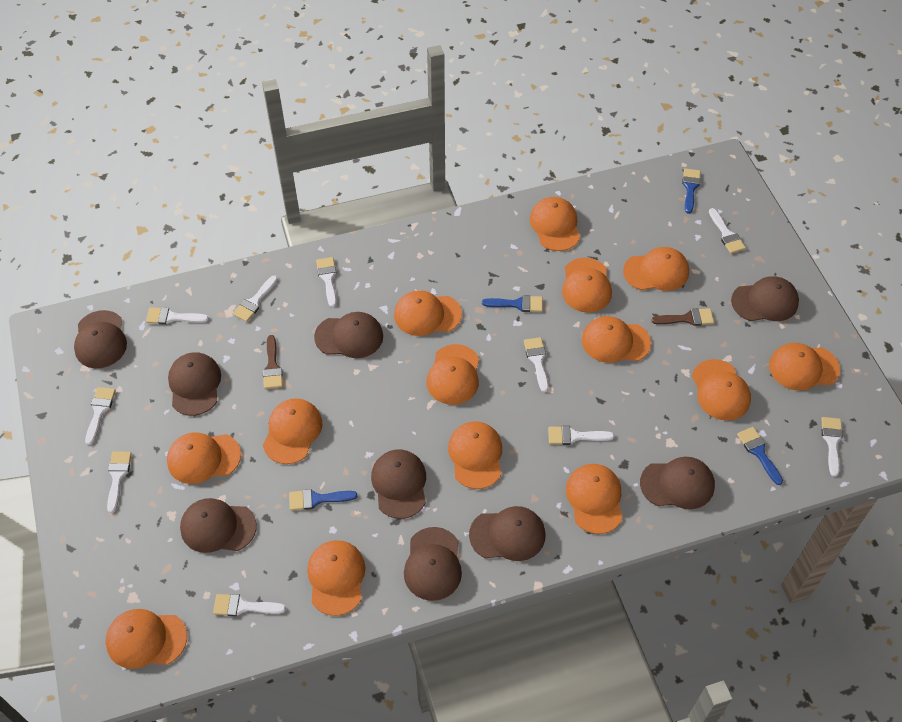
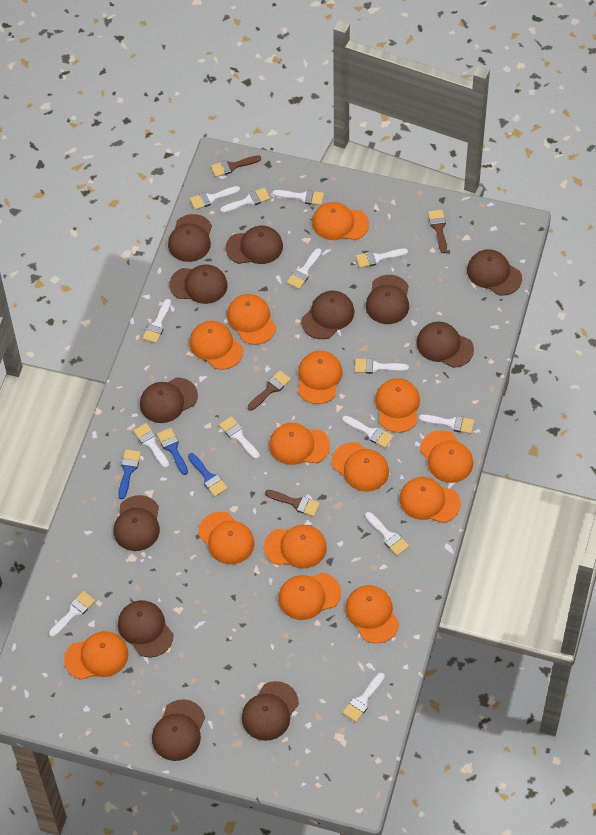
blue brush: [289,489,357,510] [482,295,543,312] [682,168,701,214] [737,427,783,485] = 4 -> [119,449,141,499] [157,428,188,475] [188,453,228,497] = 3
brown brush: [263,335,283,389] [651,308,714,326] = 2 -> [211,155,261,177] [248,370,291,411] [265,490,320,517] [428,210,447,253] = 4
brown cap: [74,310,127,368] [168,352,221,416] [180,498,257,553] [314,312,383,358] [371,450,426,519] [404,527,462,601] [469,506,545,561] [640,457,715,509] [731,276,799,321] = 9 -> [114,495,160,551] [118,600,173,657] [140,377,198,423] [152,699,205,761] [168,214,212,262] [170,264,228,304] [226,226,283,264] [242,681,299,741] [301,291,354,339] [366,275,409,324] [416,322,474,368] [467,249,522,296] = 12
white brush: [85,387,116,445] [107,452,132,513] [146,307,209,325] [213,594,286,617] [233,275,278,322] [316,257,337,307] [524,337,549,392] [548,426,614,445] [709,208,746,254] [821,417,843,477] = 10 -> [49,591,95,637] [133,423,169,468] [142,299,171,343] [190,186,240,210] [219,416,260,459] [220,188,270,213] [272,190,324,205] [287,248,322,289] [342,416,394,448] [343,673,385,722] [355,358,409,374] [356,249,408,268] [365,512,409,556] [419,414,474,434] = 14

